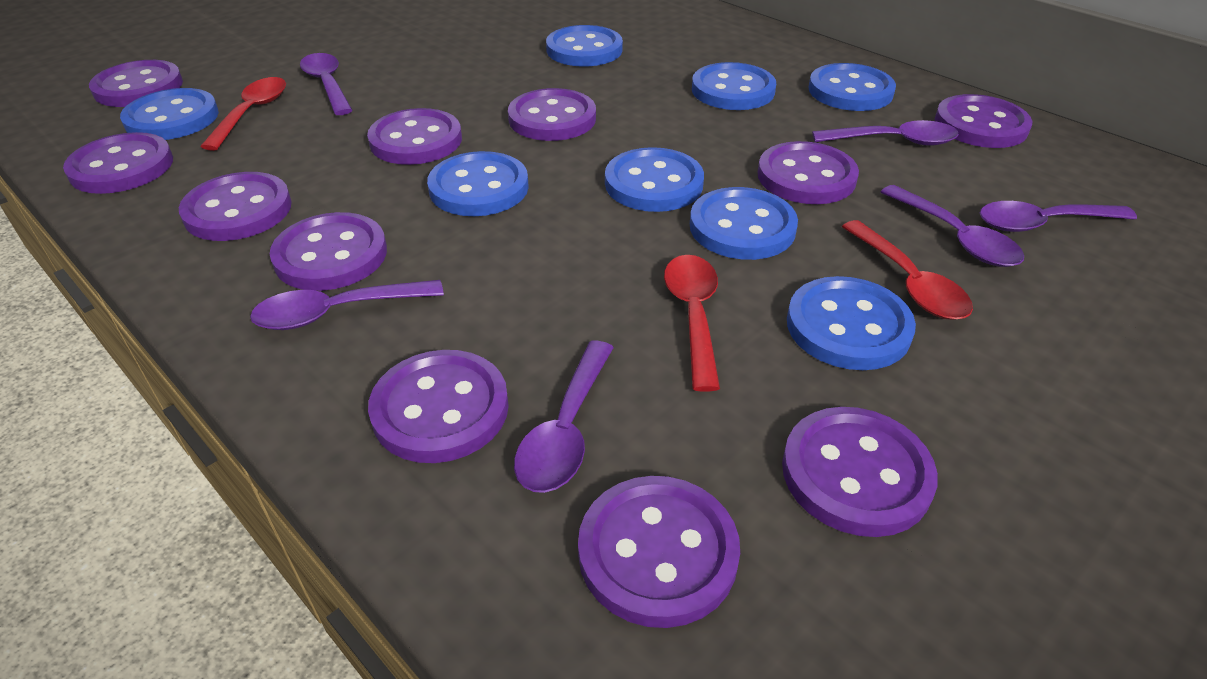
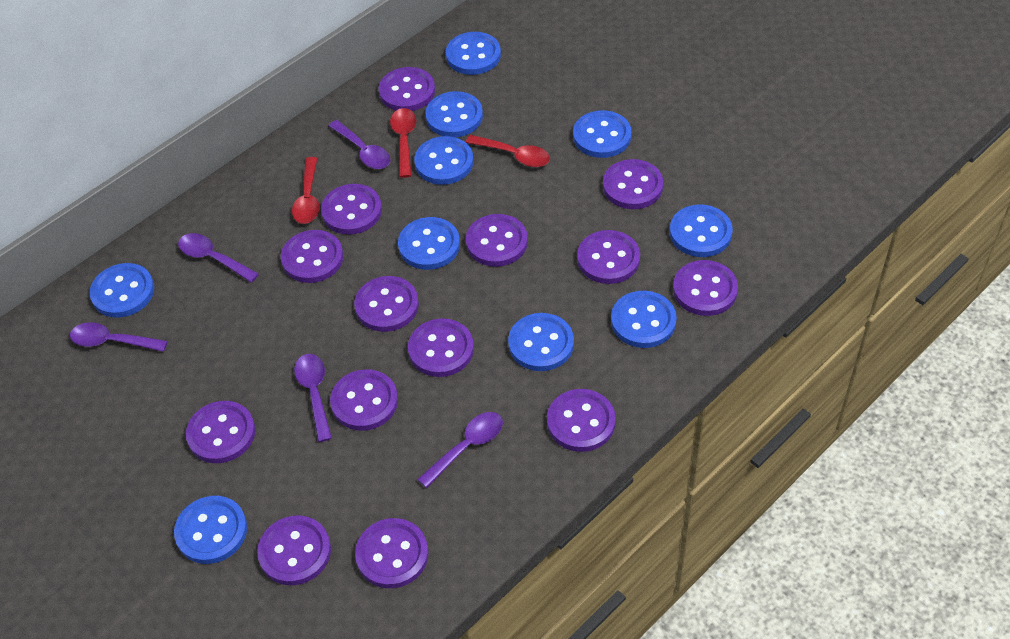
blue button: [120,88,219,140] [427,151,529,216] [546,25,623,67] [605,147,704,212] [690,187,798,260] [692,62,776,110] [787,276,916,370] [808,63,896,111] = 8 -> [90,263,154,318] [174,496,247,564] [398,217,460,270] [414,136,473,185] [425,91,483,137] [446,32,501,75] [508,313,574,371] [573,110,632,158] [611,291,677,348] [670,205,733,257] = 10
purple button: [63,132,173,194] [89,60,183,107] [179,172,292,241] [270,212,387,291] [367,108,462,165] [368,350,509,463] [508,88,596,141] [578,476,740,628] [758,141,859,204] [782,407,938,537] [935,94,1032,148] = 11 -> [186,401,255,463] [257,516,331,585] [281,230,343,283] [321,184,382,235] [330,369,398,431] [354,276,419,332] [355,518,429,588] [379,67,435,111] [408,318,474,377] [466,214,528,267] [547,389,616,452] [577,230,640,284] [603,159,663,209] [673,260,738,316] = 14
purple spoon: [250,280,444,330] [300,53,353,115] [514,341,614,493] [812,120,959,146] [881,185,1024,267] [980,201,1137,232] = 6 -> [70,322,168,352] [178,233,259,283] [294,354,332,442] [328,120,390,169] [417,412,503,488] = 5

